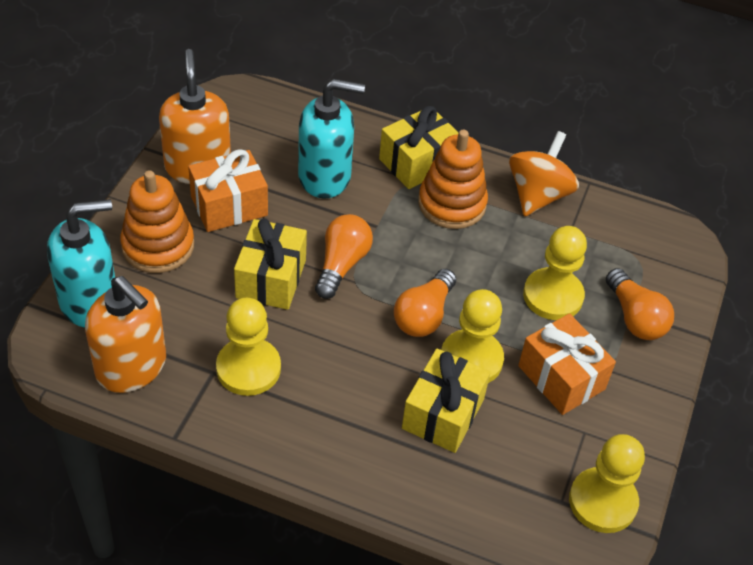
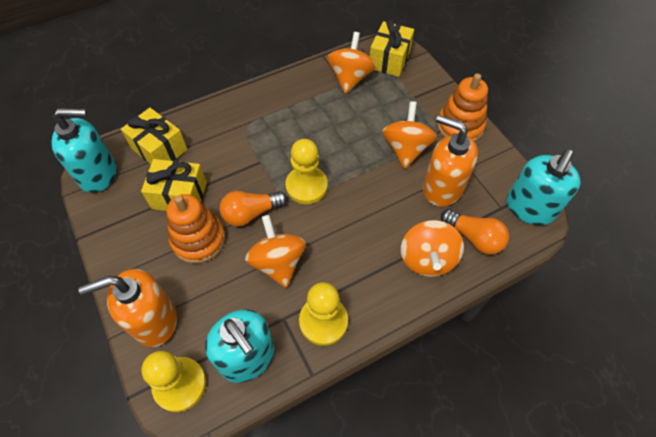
orange gift: [188,149,268,232] [518,313,616,415] = 2 -> none = 0
orange light bulb: [315,214,373,299] [394,269,456,337] [606,268,674,340] = 3 -> [219,191,287,226] [441,209,509,255] = 2
orange spinning top: [509,131,579,216] = 1 -> [245,215,306,288] [327,32,376,94] [382,101,437,168] [401,220,464,277] = 4
turquoise soap dispenser: [47,199,115,327] [298,79,365,199] = 2 -> [51,108,116,193] [205,309,274,383] [507,149,581,225] = 3
yellow pawn: [216,298,281,396] [441,289,504,383] [523,226,587,320] [569,434,645,533] = 4 -> [141,351,206,412] [285,139,328,204] [299,282,348,346] = 3

